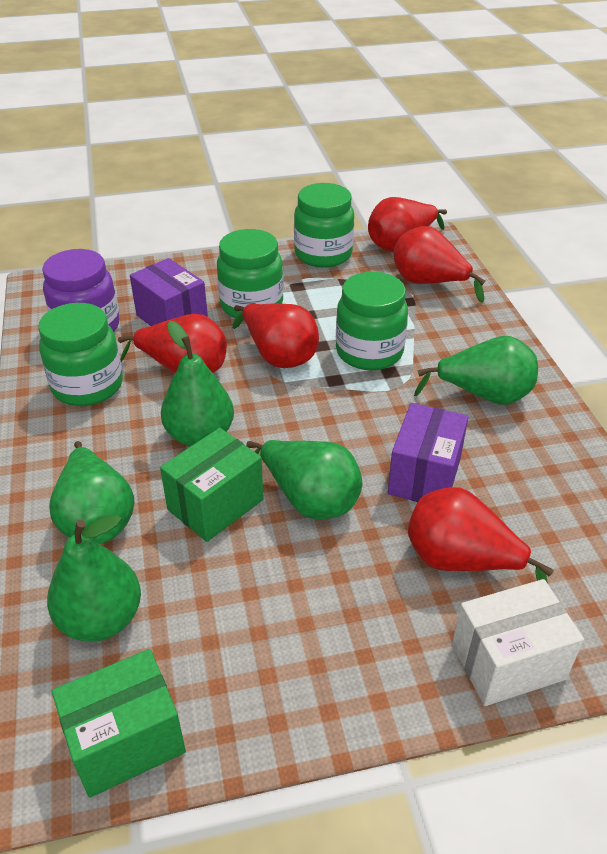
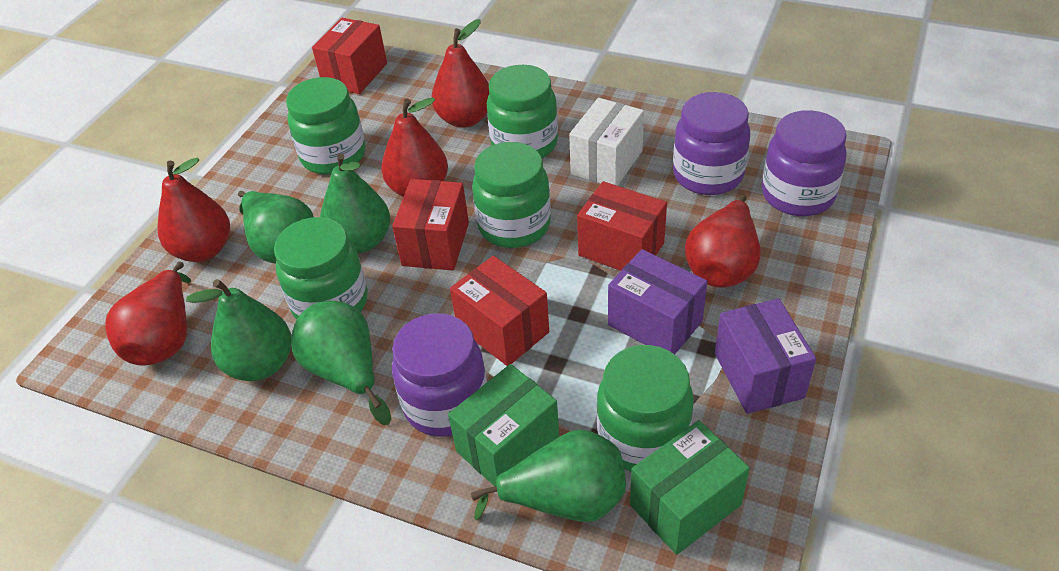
green jar: [38,303,123,406] [217,229,284,320] [294,183,354,268] [336,272,408,370] = 4 -> [274,217,368,319] [286,77,365,175] [472,142,551,248] [487,65,558,158] [597,345,694,471] = 5
purple jar: [42,249,119,332] = 1 -> [392,313,487,437] [673,92,750,195] [762,110,847,216] = 3
red box: none = 0 -> [312,18,387,94] [392,179,469,270] [450,256,549,366] [577,181,667,271] = 4

